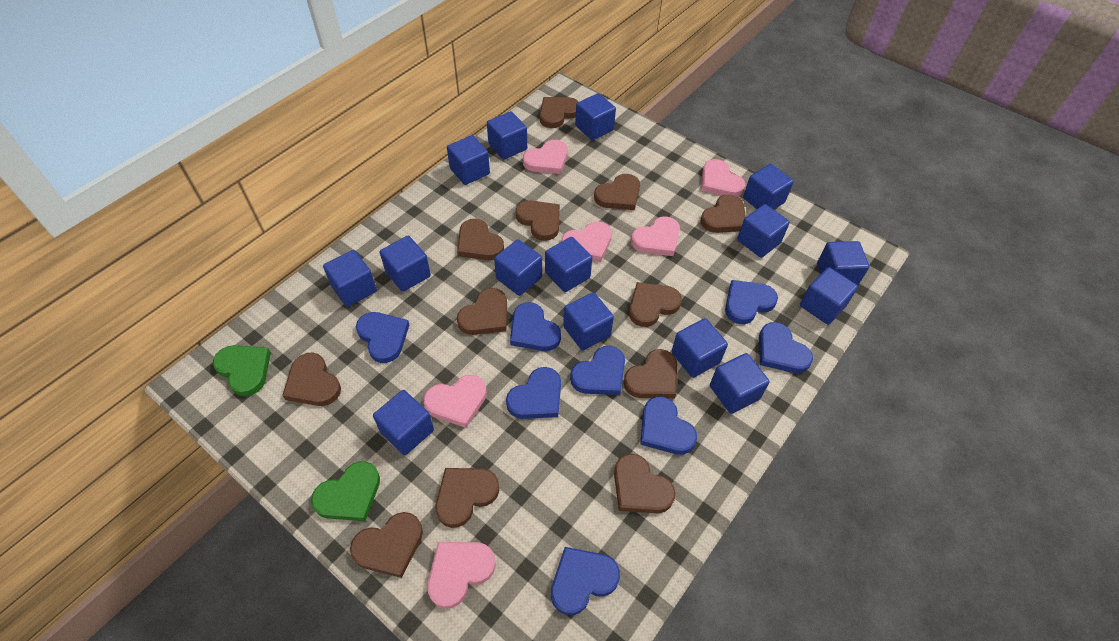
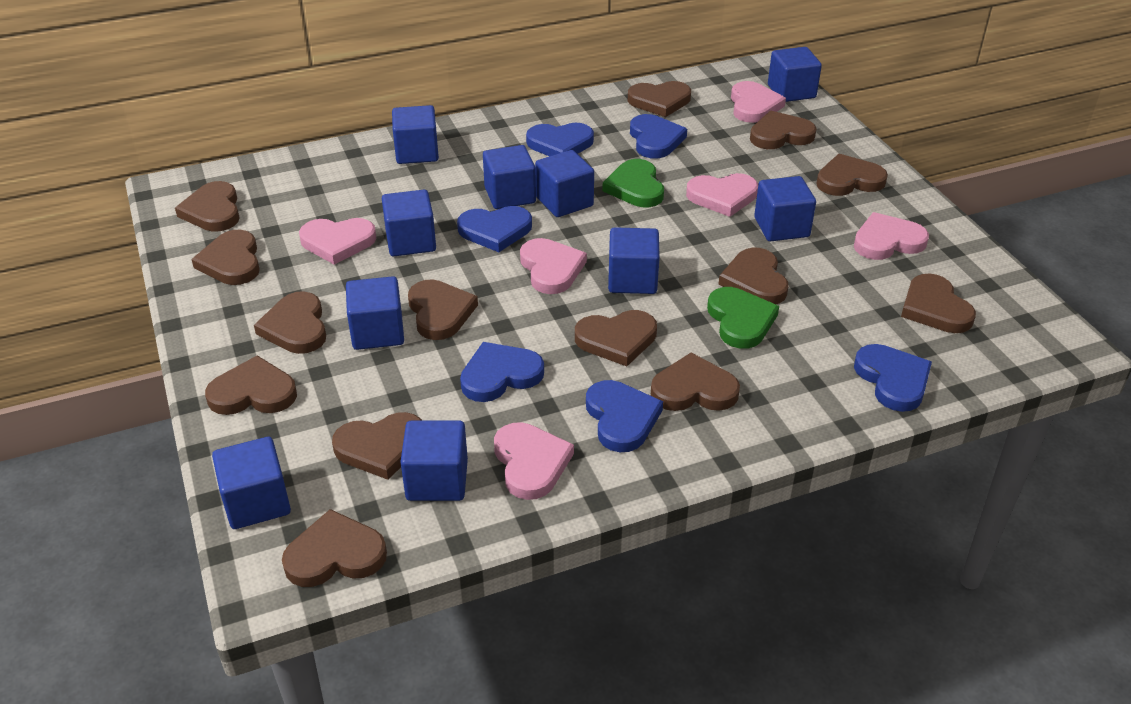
blue cube: [323,250,377,307] [373,390,434,456] [380,236,431,292] [447,135,490,185] [487,111,527,160] [494,239,542,296] [545,237,592,292] [563,292,614,351] [575,93,616,140] [671,318,728,378] [710,353,770,414] [737,204,790,258] [743,164,794,210] [800,267,858,325] [817,241,869,285] = 15 -> [212,437,291,529] [346,276,404,350] [382,190,436,256] [392,105,439,164] [400,421,468,501] [483,145,536,209] [535,150,594,217] [608,227,660,294] [754,176,816,241] [768,47,822,102] = 10
blue heart: [356,312,409,363] [506,367,561,419] [510,302,561,351] [551,547,620,615] [570,346,625,395] [640,396,697,455] [725,280,778,324] [759,322,813,373] = 8 -> [457,206,532,252] [460,342,544,402] [526,123,594,156] [586,380,663,452] [630,114,687,158] [854,344,932,412] = 6
brown heart: [282,353,341,406] [350,512,423,578] [436,468,499,528] [457,219,504,260] [457,288,507,335] [516,200,560,241] [540,97,579,128] [594,174,640,210] [614,454,676,513] [623,349,677,398] [629,282,682,327] [701,194,746,233] = 12 -> [175,181,240,232] [191,230,260,285] [205,355,297,415] [254,291,326,354] [282,509,387,587] [332,412,422,480] [408,279,478,340] [575,310,657,366] [628,81,691,117] [651,353,740,411] [718,248,789,304] [750,111,817,149] [816,154,888,196] [901,273,976,333] = 14

